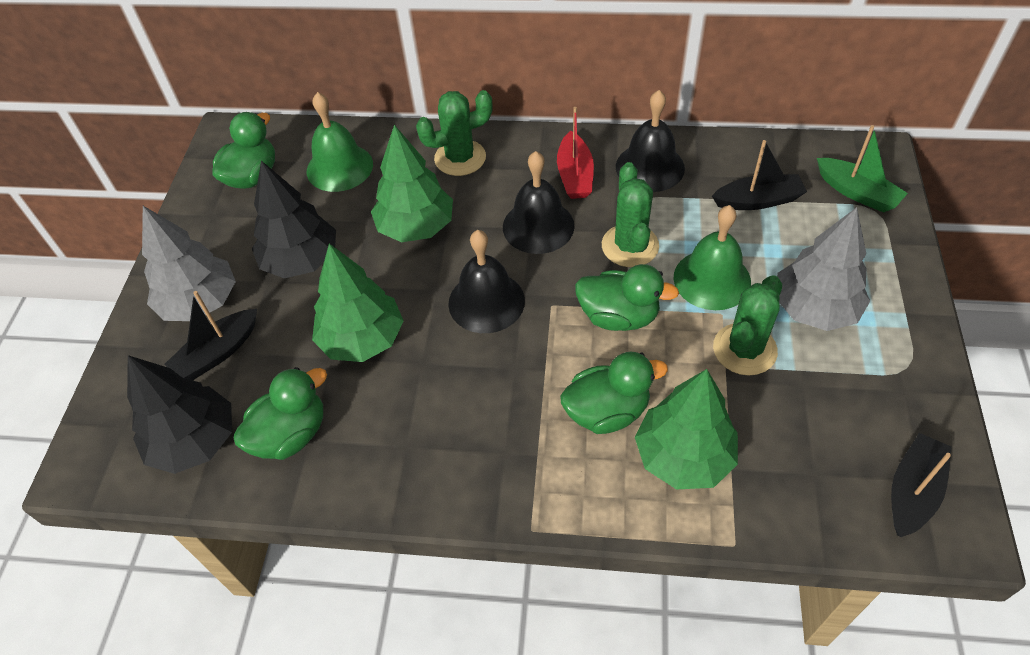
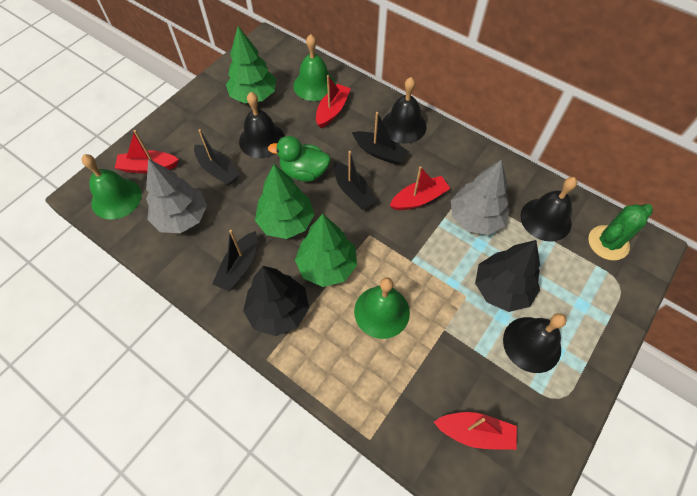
black bell: [448,230,525,333] [503,151,575,254] [616,90,685,192] = 3 -> [239,92,284,158] [382,77,426,144] [503,313,567,373] [520,177,577,242] = 4
black boat: [164,291,257,380] [712,140,807,210] [891,433,952,537] = 3 -> [194,129,240,185] [212,230,257,291] [334,151,377,210] [352,112,409,165] = 4
green bell: [307,92,373,192] [674,205,751,310] = 2 -> [81,154,142,220] [293,34,336,101] [354,277,410,339] = 3
green boat: [817,125,908,213] = 1 -> none = 0
green cactus: [416,90,493,176] [602,162,659,267] [713,275,782,376] = 3 -> [588,204,653,260] = 1
green duck: [212,112,275,189] [234,367,327,460] [560,352,668,434] [575,264,679,331] = 4 -> [268,136,331,182] = 1
red boat: [557,107,594,199] = 1 -> [115,130,179,173] [316,75,351,128] [390,166,451,210] [434,412,517,450] = 4

